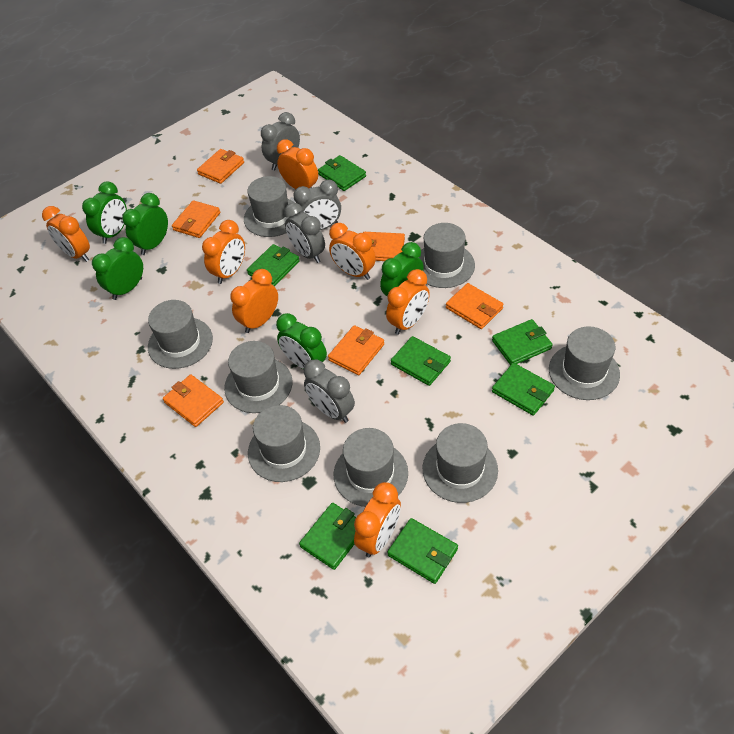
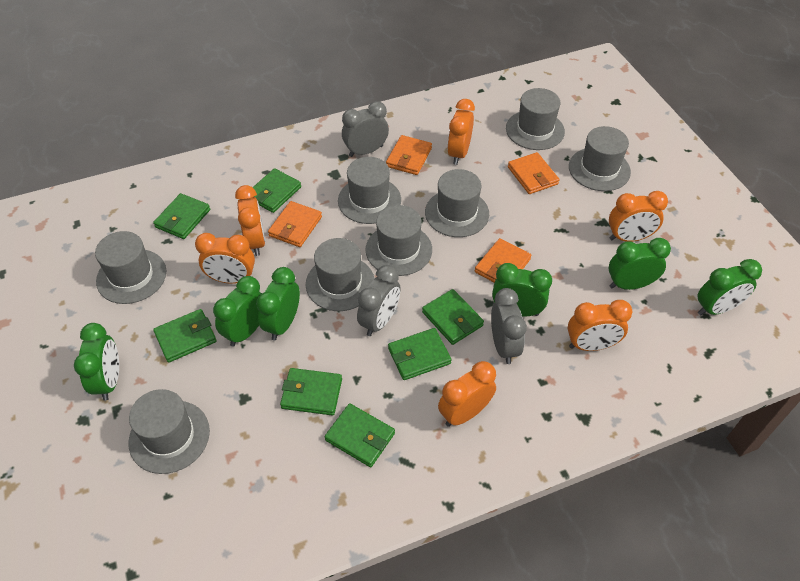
green clock: [82,181,127,244] [92,237,143,300] [122,193,168,255] [276,313,327,369] [380,242,424,297] = 5 -> [74,323,119,401] [213,276,262,347] [256,267,300,340] [492,263,552,316] [609,238,671,290] [697,259,762,315] = 6
grey clock: [261,112,300,171] [284,203,325,263] [293,180,341,230] [304,360,355,423] = 4 -> [342,101,389,157] [357,265,401,336] [491,288,527,364] = 3
orange clock: [42,206,90,262] [202,220,245,284] [230,269,278,333] [277,139,318,189] [329,223,376,280] [354,482,401,557] [386,269,430,335] = 7 -> [195,233,255,284] [235,185,265,256] [438,361,496,427] [447,99,475,165] [568,300,633,351] [609,191,668,242] = 6
orange wallet: [163,374,224,427] [172,200,220,238] [197,149,244,184] [328,325,384,375] [363,232,405,261] [446,283,504,329] = 6 -> [268,201,322,247] [386,135,432,175] [475,238,531,283] [508,152,559,194] = 4

